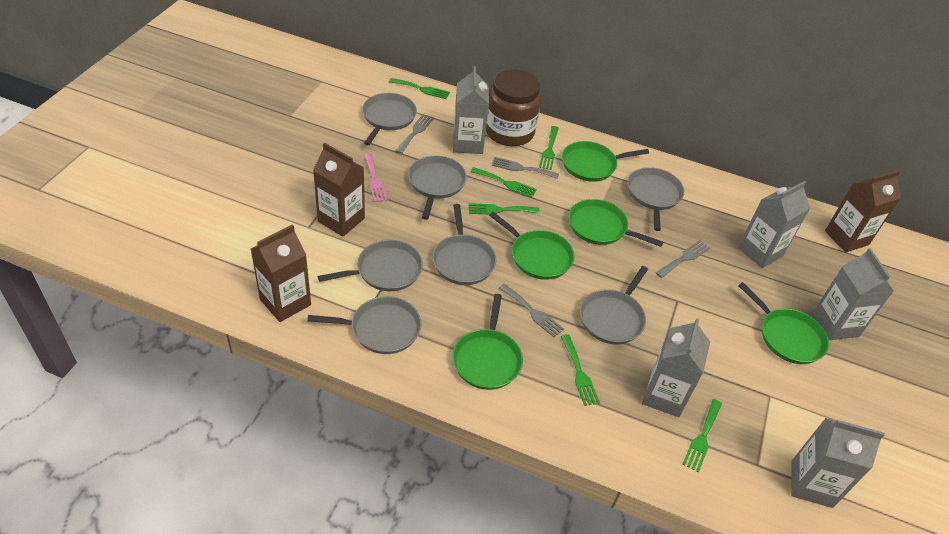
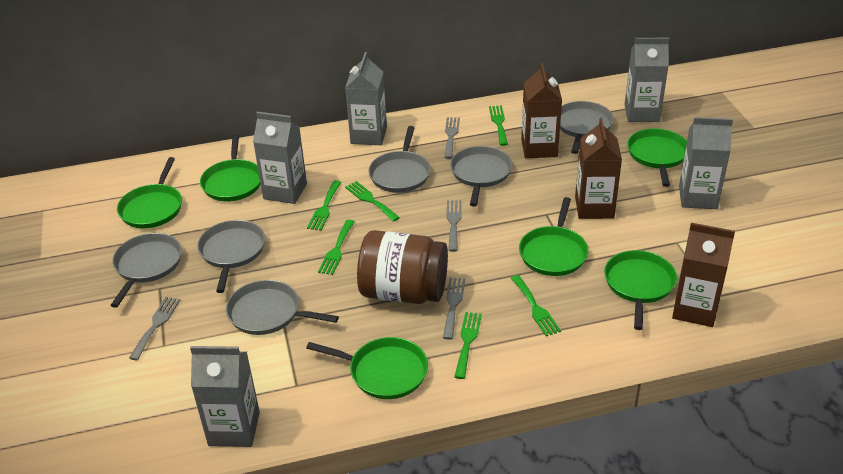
green pan: [452,294,523,390] [489,212,575,280] [562,141,649,182] [569,199,663,247] [738,282,829,364] = 5 -> [117,157,182,228] [200,134,261,201] [306,337,428,399] [519,197,589,276] [604,250,677,330] [627,128,687,187] = 6
grey pan: [307,296,422,354] [318,240,423,291] [362,93,417,145] [408,156,467,220] [433,204,496,285] [580,266,648,345] [628,167,684,231] = 7 -> [110,233,182,308] [197,220,265,293] [226,280,339,335] [368,126,431,193] [450,146,512,207] [560,101,614,154] = 6
pink fork: [364,153,387,202] = 1 -> none = 0

